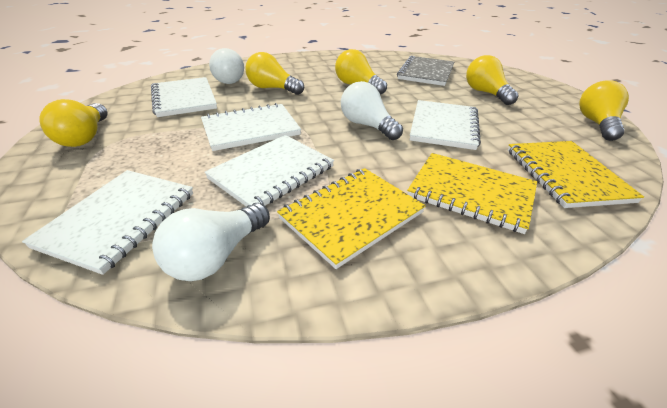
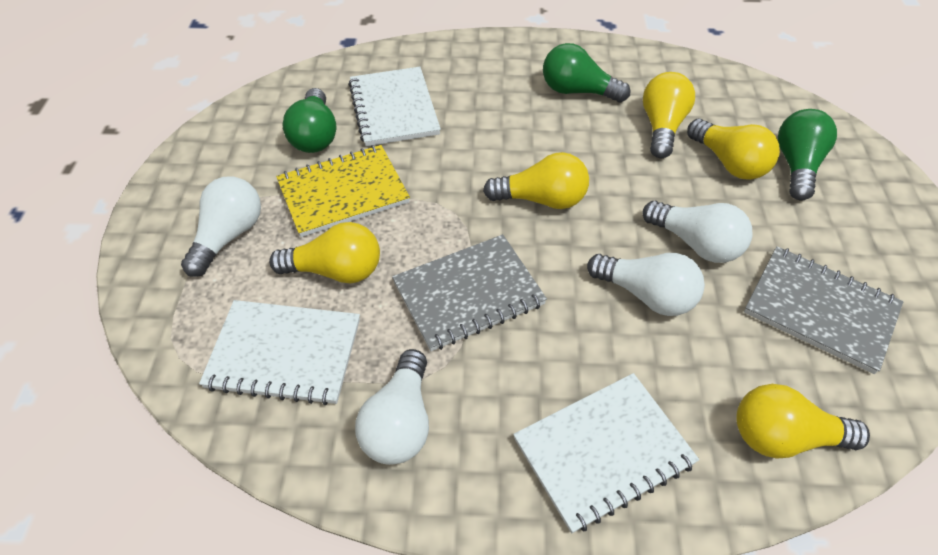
green light bulb: none = 0 -> [282,88,336,153] [543,43,630,102] [778,109,837,201] = 3
grey notebook: [397,56,454,86] = 1 -> [392,234,547,351] [744,246,903,374] = 2
white light bulb: [152,203,270,281] [209,48,244,84] [341,81,403,140] = 3 -> [181,176,261,277] [355,349,429,465] [587,253,705,316] [642,201,752,263] = 4
white notebook: [22,170,193,275] [151,77,217,117] [201,103,301,151] [204,135,334,207] [410,100,481,150] = 5 -> [199,300,360,405] [348,67,441,146] [513,373,699,534] = 3
yellow notebook: [277,168,426,269] [407,153,537,234] [508,141,644,208] = 3 -> [276,145,410,237] = 1

